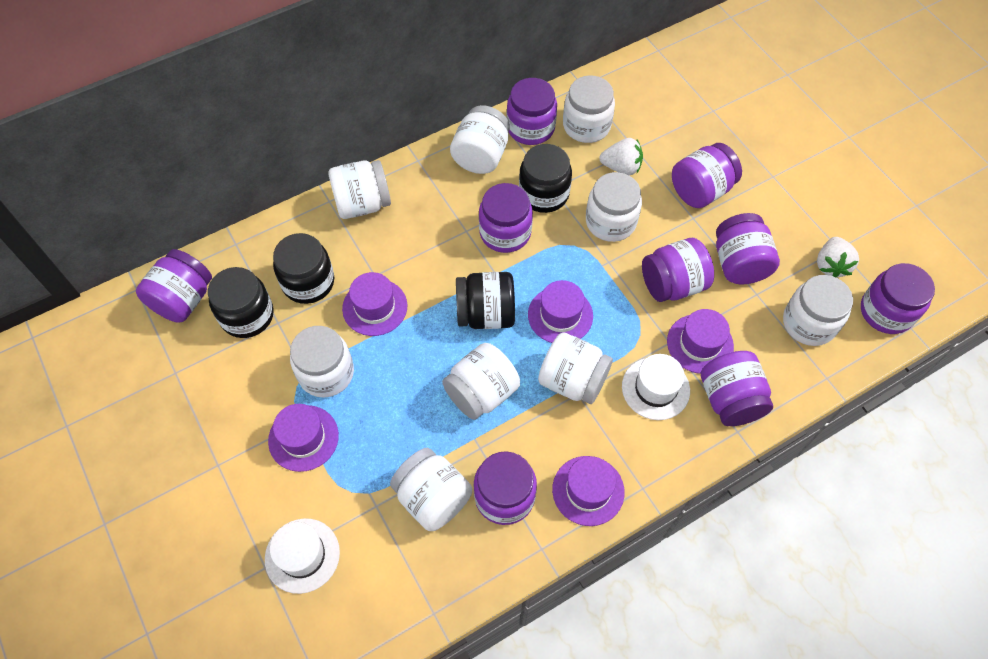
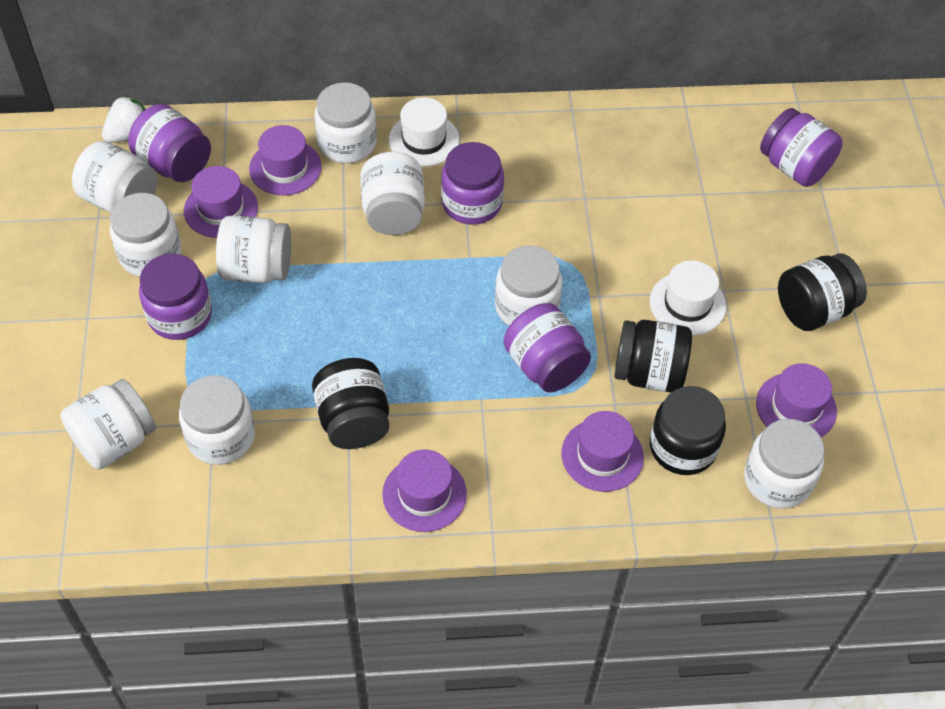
purple jar: [136,249,212,323] [474,451,537,525] [479,183,533,253] [507,78,557,145] [642,238,714,302] [672,143,742,208] [701,351,773,426] [716,213,780,284] [861,263,935,334] = 9 -> [128,104,211,182] [139,254,212,340] [441,142,504,225] [503,303,591,392] [760,108,843,187] = 5
white strawberry: [599,138,643,175] [817,237,859,278] = 2 -> [102,95,146,143] = 1

